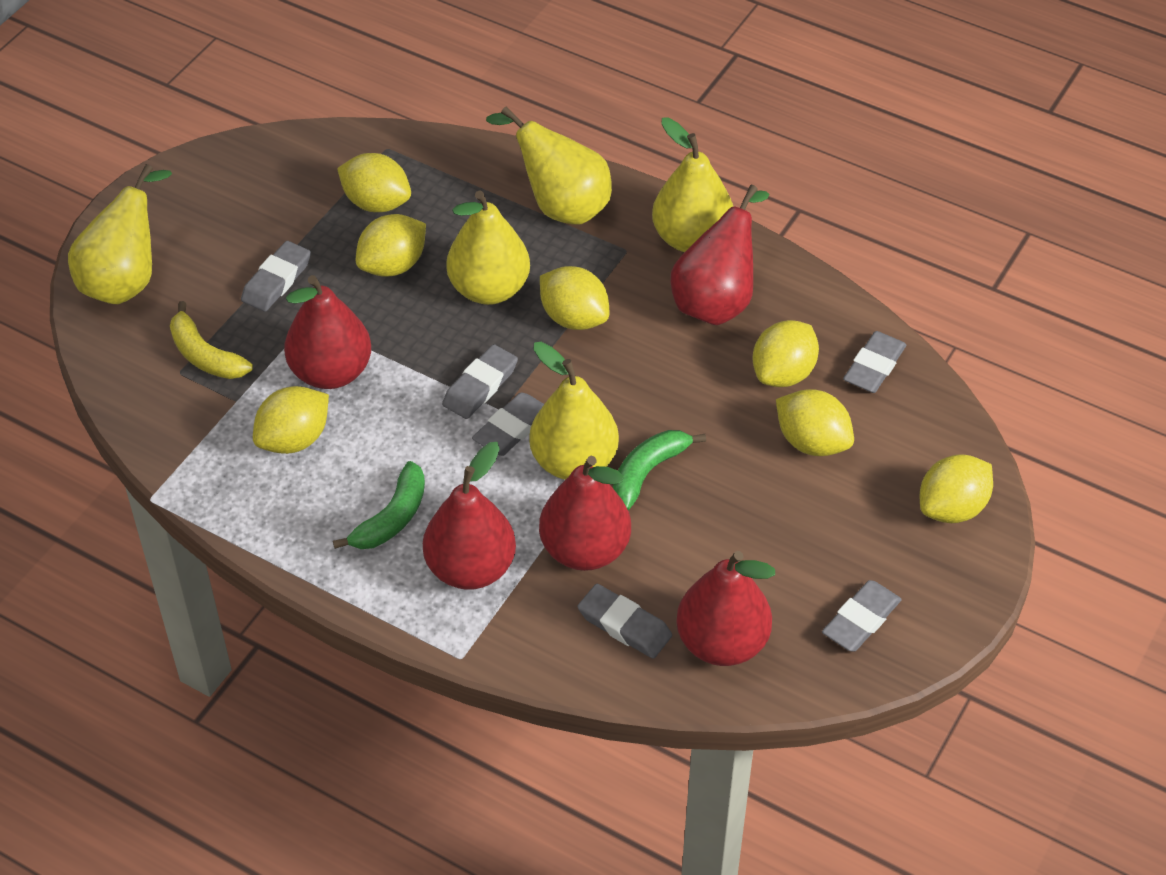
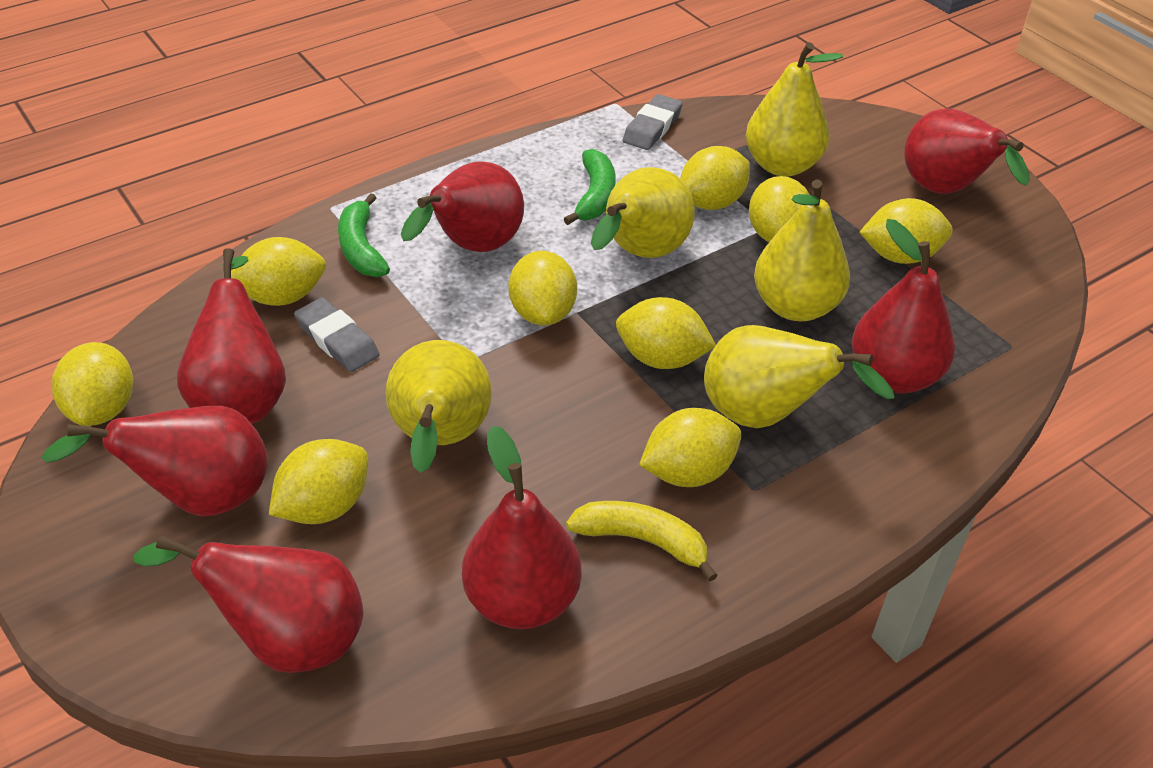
grey eraser: [241,241,311,312] [442,344,518,419] [472,392,544,456] [577,584,672,659] [822,580,902,652] [843,331,906,393] = 6 -> [294,297,380,372] [623,94,683,150] = 2
red pear: [284,275,371,389] [423,442,516,590] [539,456,631,571] [670,185,769,325] [676,551,775,666] = 5 -> [41,406,268,517] [133,535,363,673] [177,248,286,424] [401,161,524,252] [462,425,582,629] [852,219,955,393] [904,108,1030,194] = 7
yellow lemon: [253,386,329,454] [337,153,411,212] [356,214,426,277] [540,266,609,330] [753,320,819,387] [776,389,854,456] [920,454,993,523] = 7 -> [52,342,133,426] [231,237,326,306] [269,439,368,524] [508,251,577,326] [616,297,716,369] [639,408,742,487] [680,146,750,210] [749,176,810,242] [859,198,953,264] = 9

